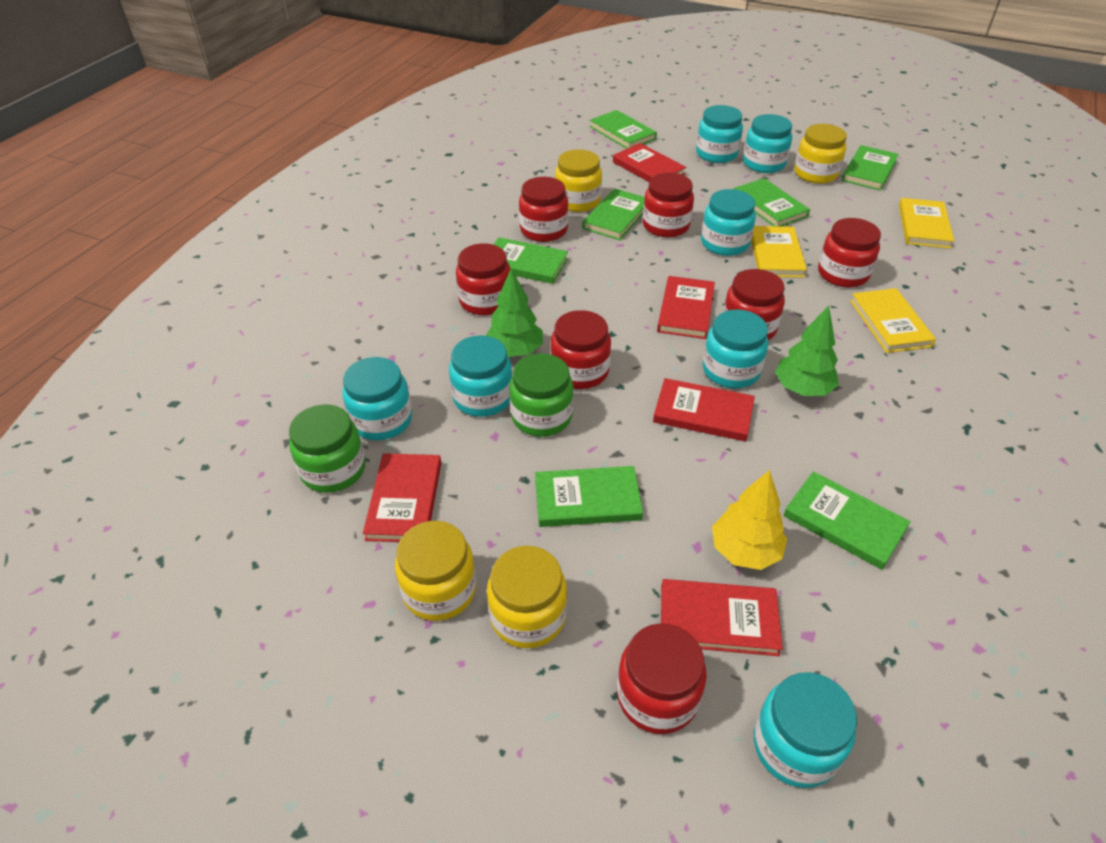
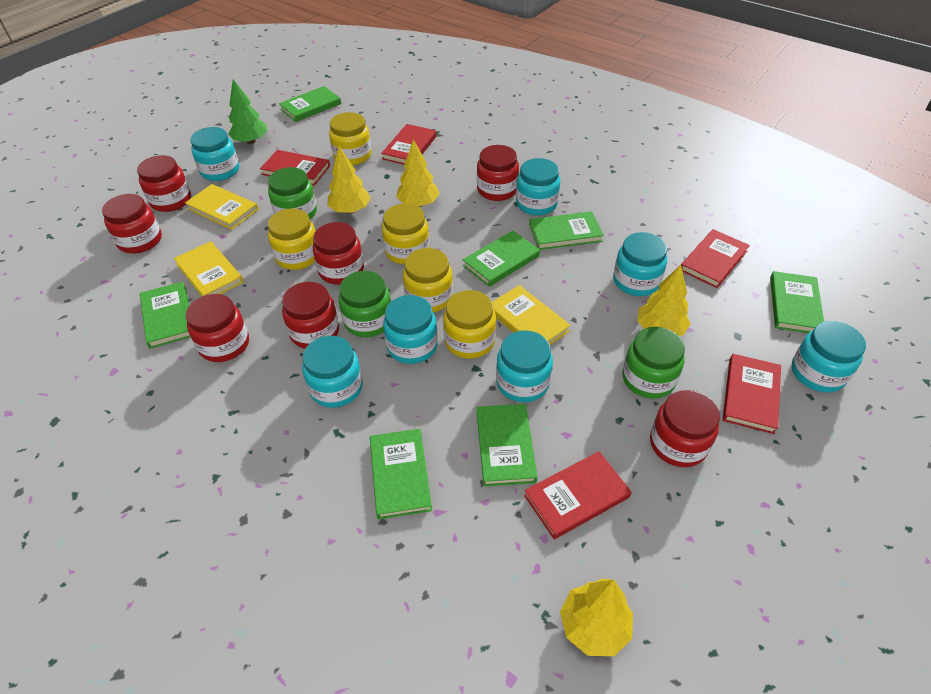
green jar: [289,405,366,493] [509,353,574,437] = 2 -> [268,167,317,219] [339,271,391,337] [622,327,685,399] = 3
green tree: [486,269,543,357] [775,306,839,396] = 2 -> [228,79,267,144] = 1
yellow jar: [395,521,476,621] [487,546,567,648] [555,149,602,212] [795,124,847,184] = 4 -> [268,209,315,270] [329,112,371,165] [382,204,430,265] [403,248,453,312] [443,290,496,359] = 5
yellow tree: [712,470,787,570] = 1 -> [327,146,371,214] [396,139,439,207] [560,579,633,656] [637,265,691,336] = 4

